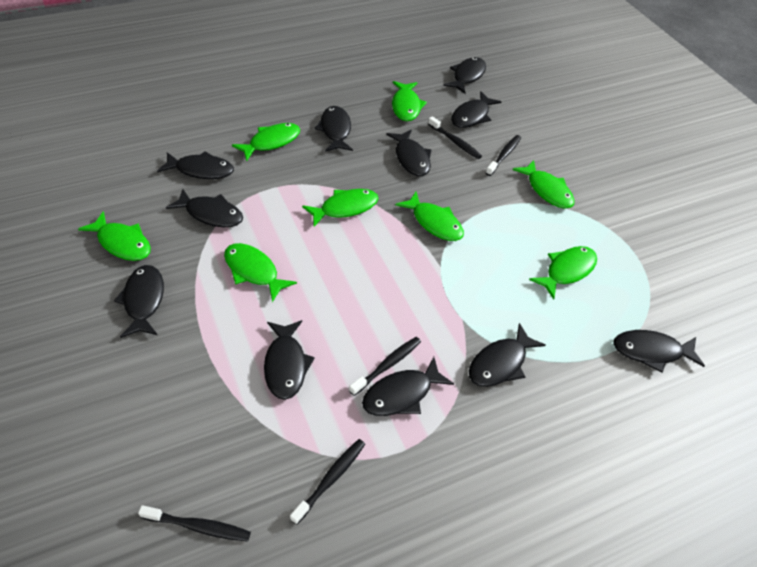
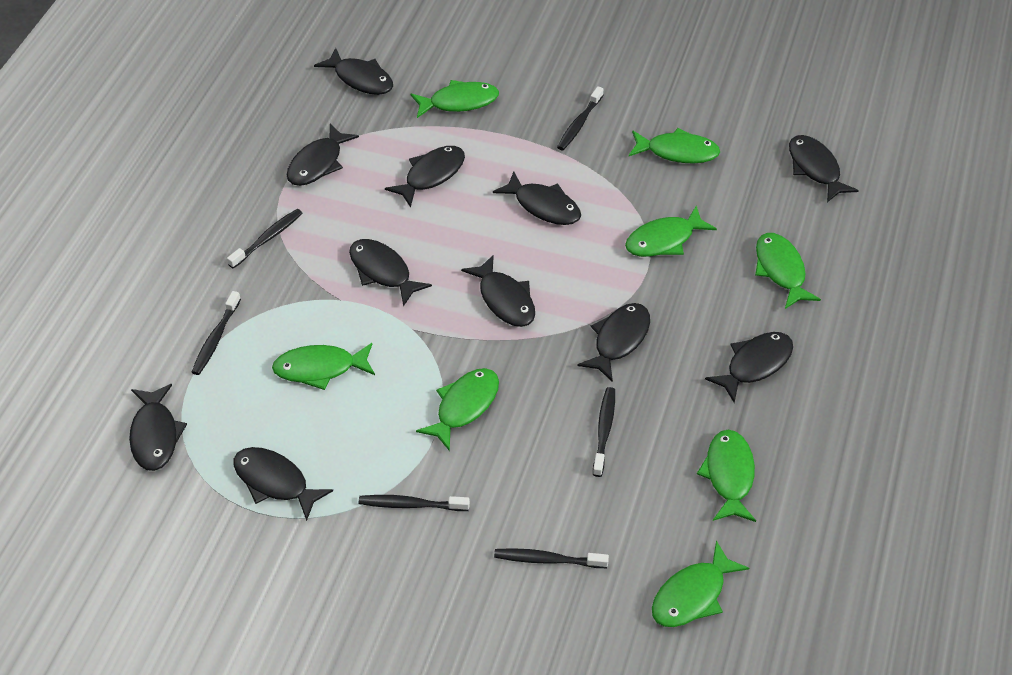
black toothbrush: [138,505,251,542] [290,439,365,525] [349,337,421,396] [428,116,482,159] [486,135,521,176] = 5 -> [192,291,241,375] [227,209,302,269] [359,495,470,511] [494,548,609,568] [557,86,603,150] [593,387,615,477] = 6

